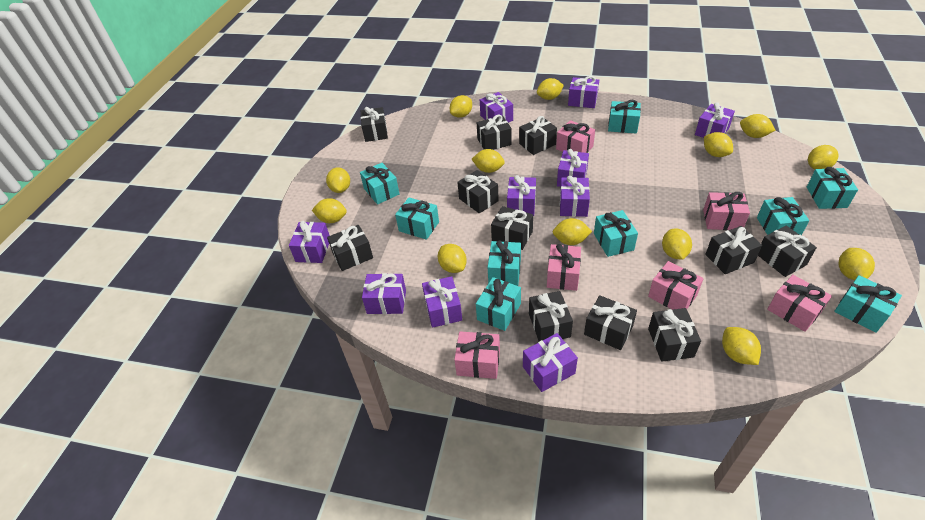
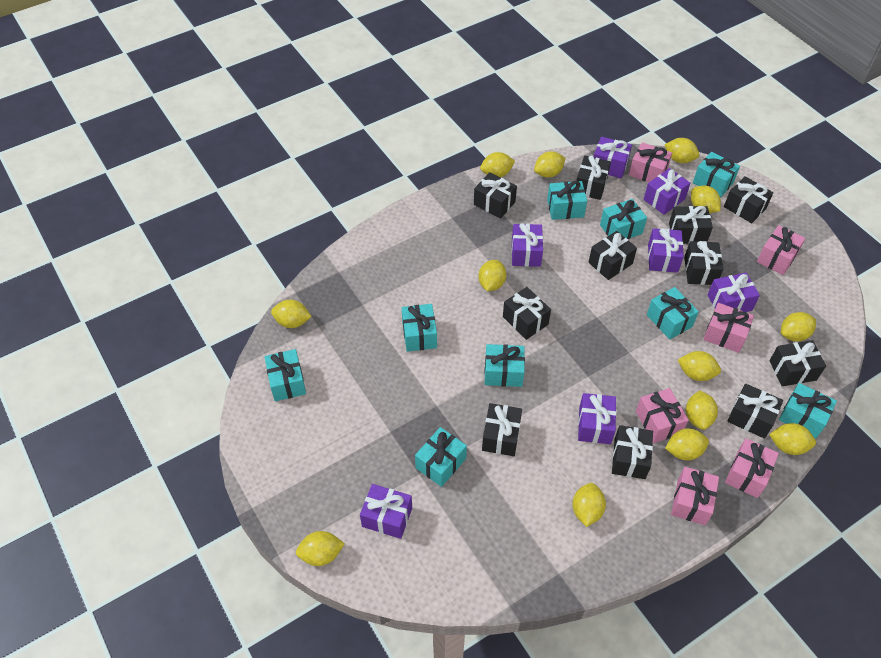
purple gift: [289,221,330,263] [362,273,406,314] [422,276,462,328] [480,92,513,123] [507,175,536,216] [523,333,578,392] [557,149,589,187] [560,176,590,217] [568,76,599,108] [695,102,735,138] = 10 -> [360,484,412,539] [512,223,543,267] [578,393,616,444] [594,137,632,178] [644,168,690,215] [648,228,684,273] [708,273,760,312] = 7

